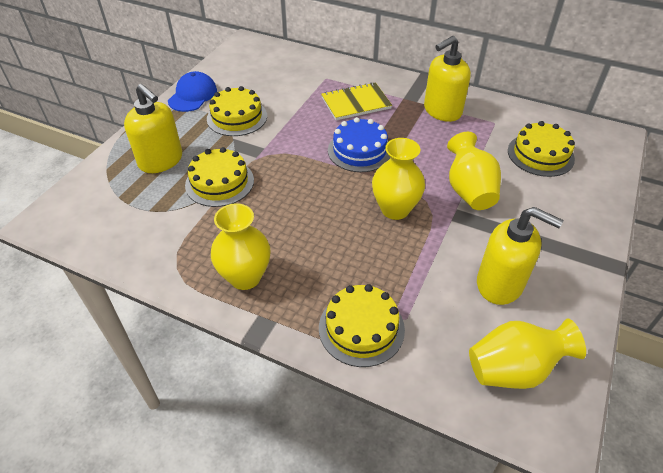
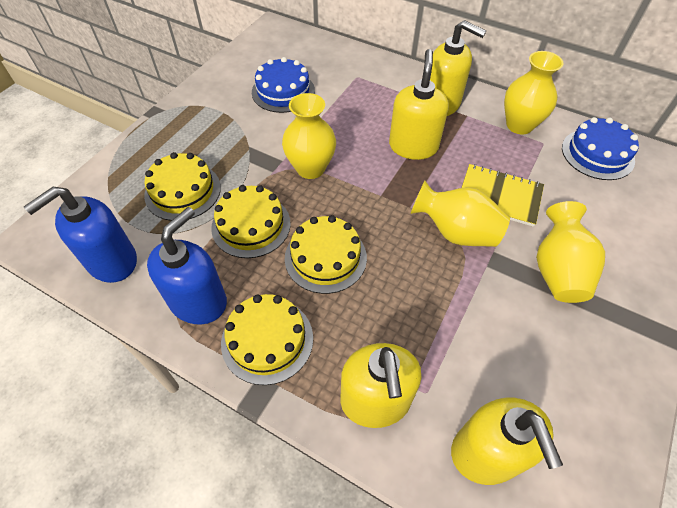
blue cake: [328,117,390,172] = 1 -> [252,57,315,113] [562,117,639,180] = 2
blue cap: [168,71,217,112] = 1 -> none = 0
blue soap dispenser: none = 0 -> [24,187,137,283] [147,207,227,325] = 2
yellow soap dispenser: [124,84,182,173] [424,36,471,122] [477,207,563,305] = 3 -> [341,343,422,428] [389,49,449,160] [430,20,486,116] [451,398,563,485] = 4

